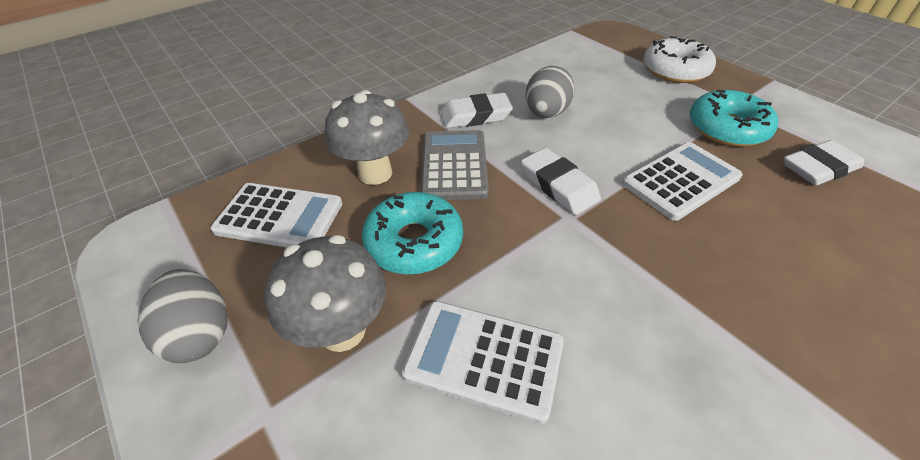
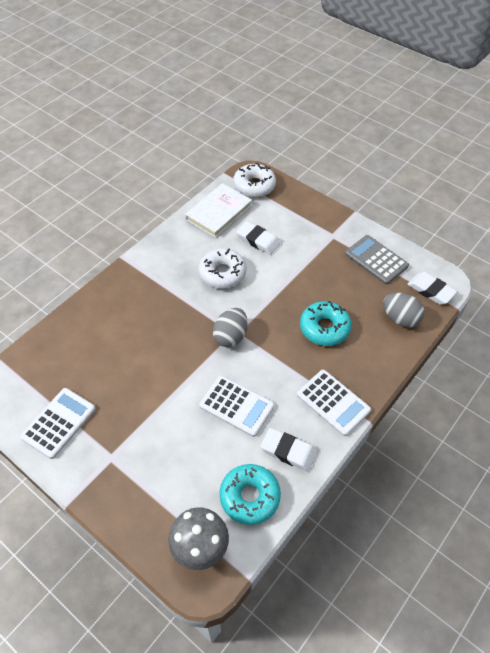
grey mushroom: [265,235,386,352] [325,90,409,185] = 2 -> [168,507,229,570] = 1
white book: none = 0 -> [185,183,252,238] = 1
white donut: [643,36,716,83] = 1 -> [198,248,246,289] [233,163,276,198] = 2

